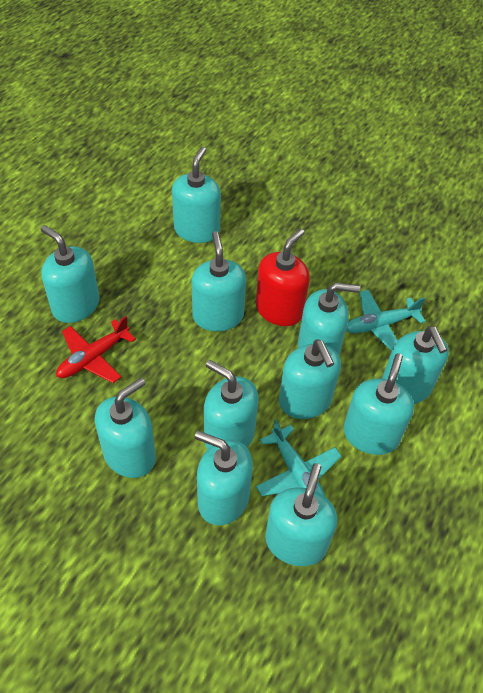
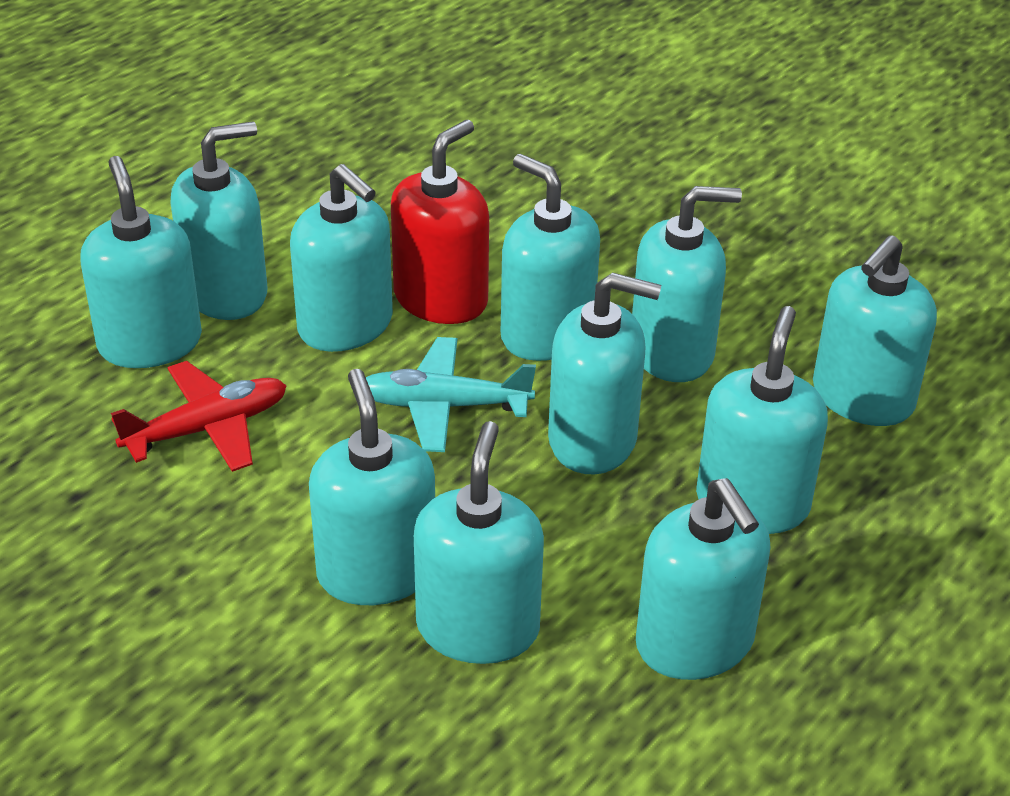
turquoise plane: [256,419,341,497] [346,290,425,351] = 2 -> [366,337,536,452] = 1

